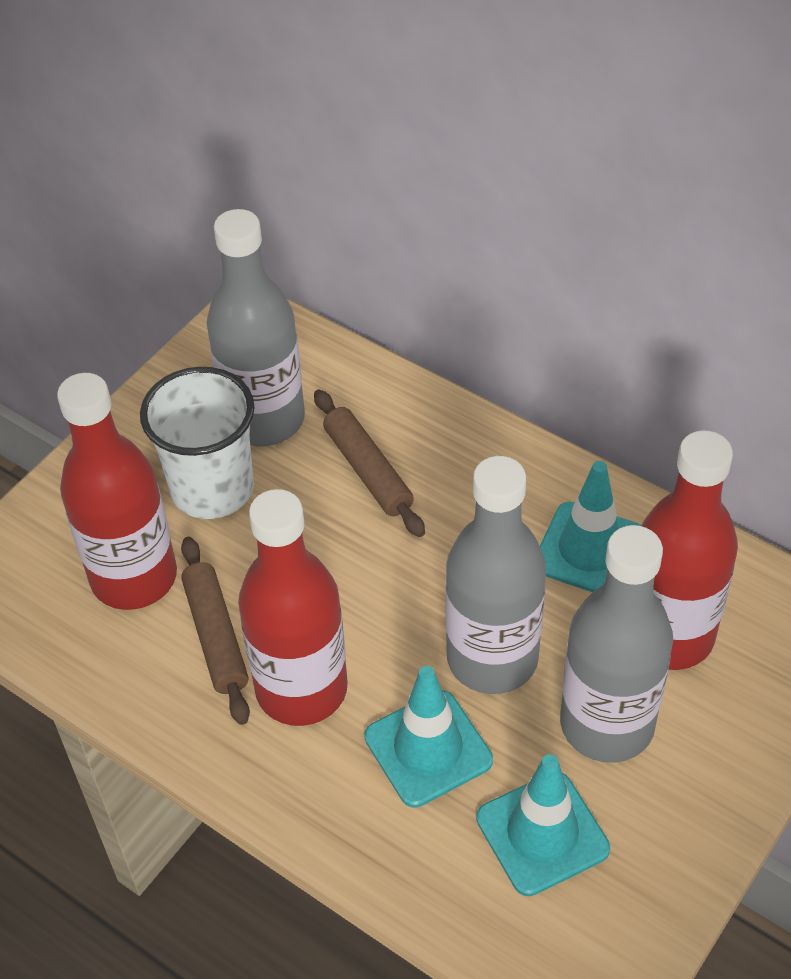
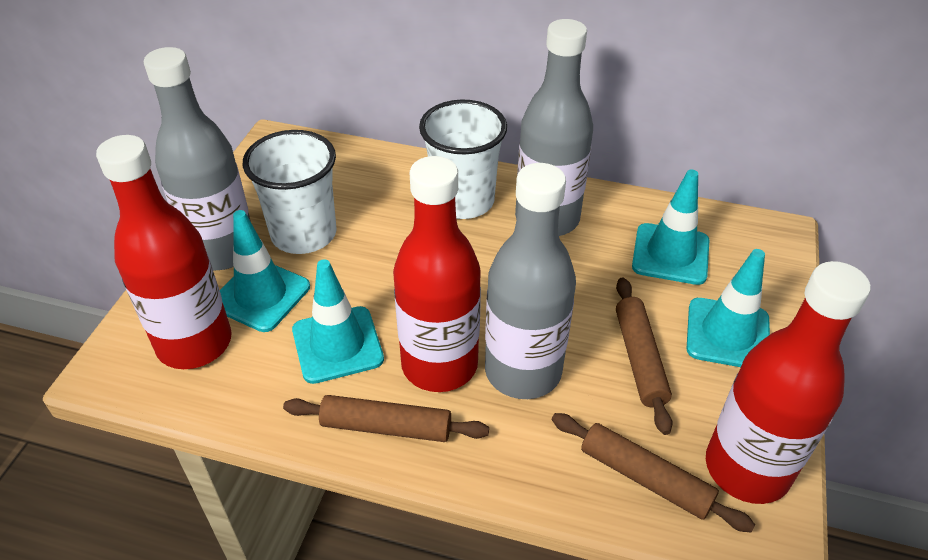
brown rolling pin: [181,537,250,725] [314,389,425,537] = 2 -> [283,395,489,442] [552,413,755,533] [616,277,673,435] = 3
turquoise traffic cone: [364,666,493,808] [476,754,610,896] [540,461,641,592] = 3 -> [220,210,310,332] [292,259,384,384] [632,169,709,285] [686,249,770,367] = 4
white cup: [140,367,255,519] = 1 -> [243,130,337,254] [419,99,507,219] = 2

